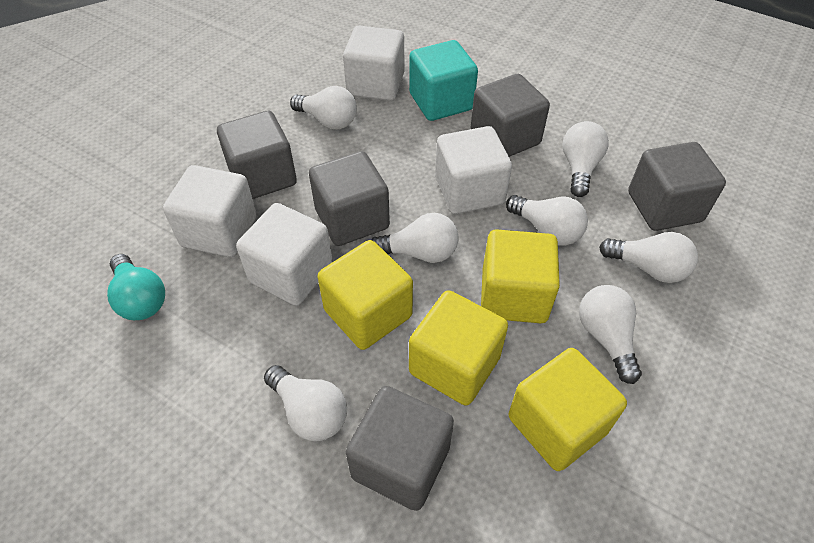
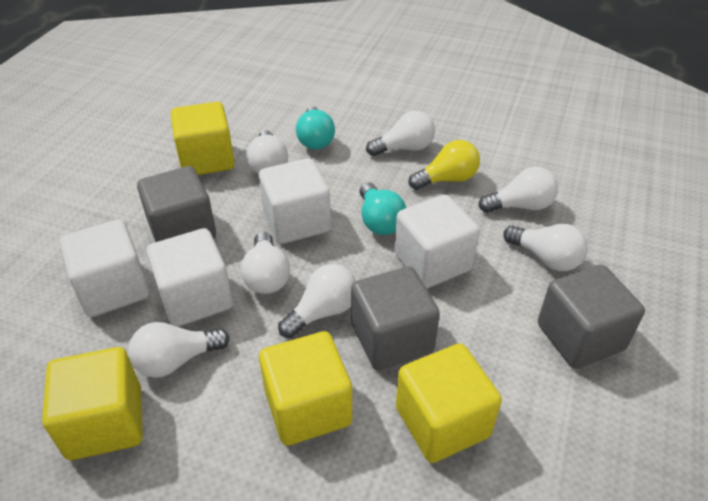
grey cube: [217,111,297,199] [309,151,390,246] [346,386,454,511] [471,74,550,157] [628,142,726,231] = 5 -> [137,166,216,242] [351,266,440,370] [538,265,645,369] = 3
turquoise cube: [409,40,478,121] = 1 -> none = 0
turquoise light bulb: [107,254,165,320] = 1 -> [296,107,335,150] [359,182,406,235] = 2
yellow light bulb: none = 0 -> [408,140,480,190] = 1

